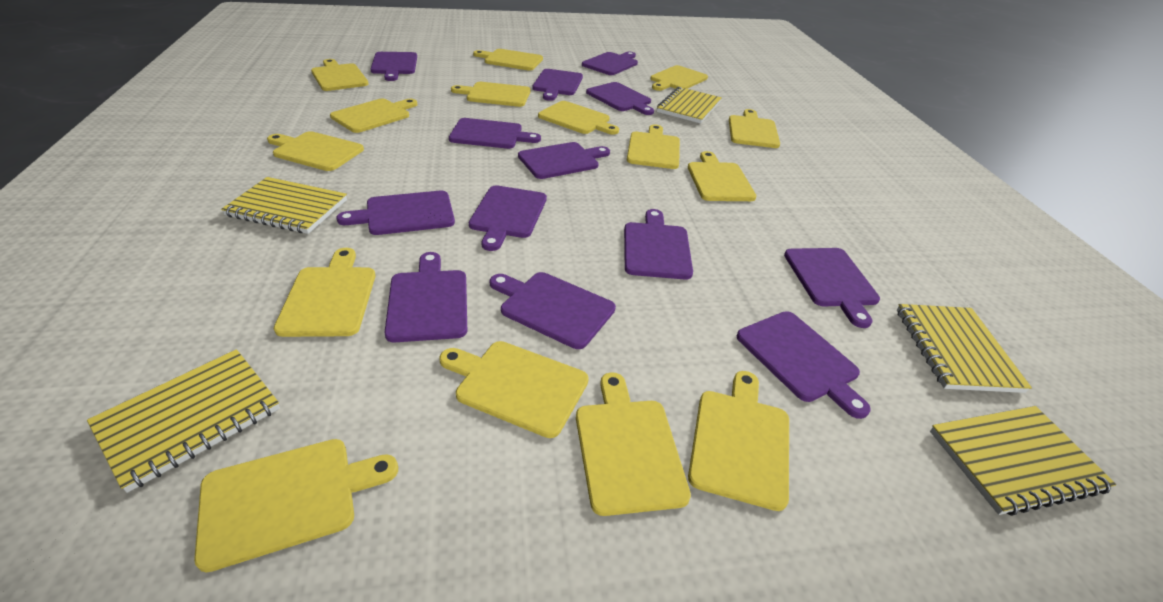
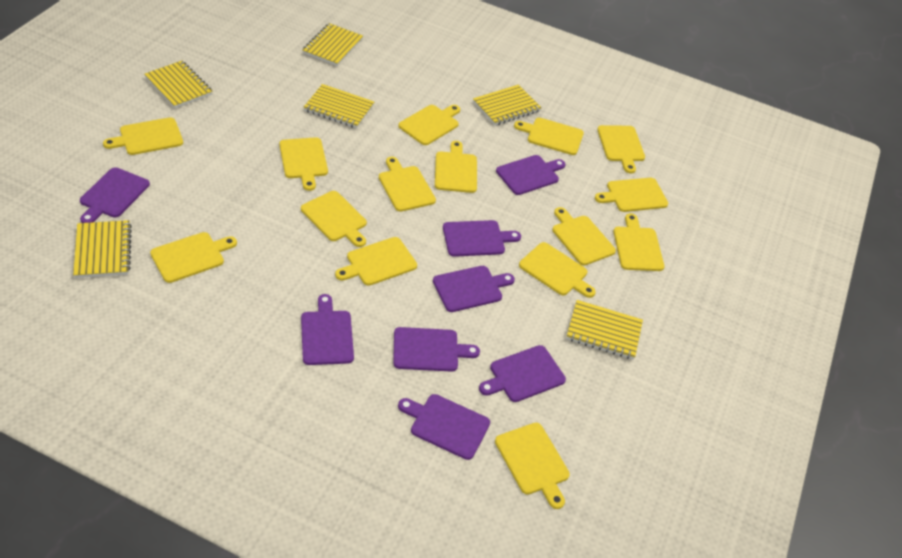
purple cutting board: [336,191,455,235] [371,52,417,81] [384,252,467,342] [449,118,541,149] [469,185,547,251] [490,272,616,349] [518,142,610,179] [532,69,583,101] [582,52,638,75] [586,82,654,115] [624,209,693,280] [737,311,871,419] [784,248,880,328] = 13 -> [80,167,150,223] [301,294,354,365] [393,327,480,372] [398,394,490,460] [433,266,515,312] [443,220,521,257] [479,345,566,402] [496,155,566,195] = 8
yellow notebook: [87,349,280,493] [221,177,347,234] [657,87,722,123] [897,304,1032,393] [930,406,1117,516] = 5 -> [73,220,132,278] [144,61,212,108] [302,23,363,66] [303,84,374,128] [473,85,541,125] [566,300,643,359] = 6

